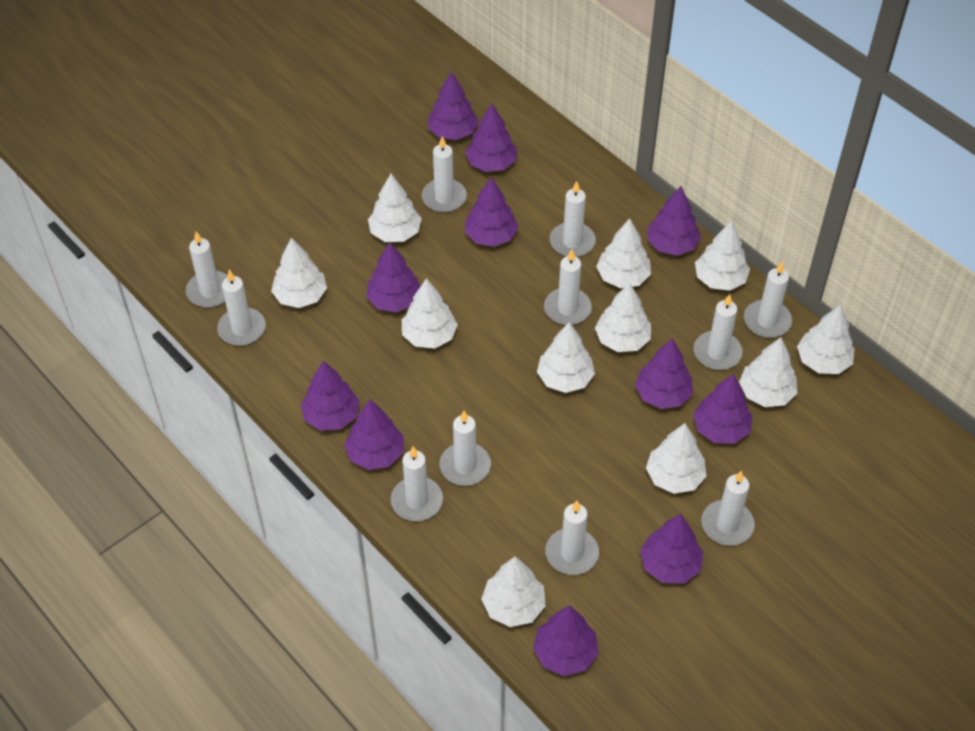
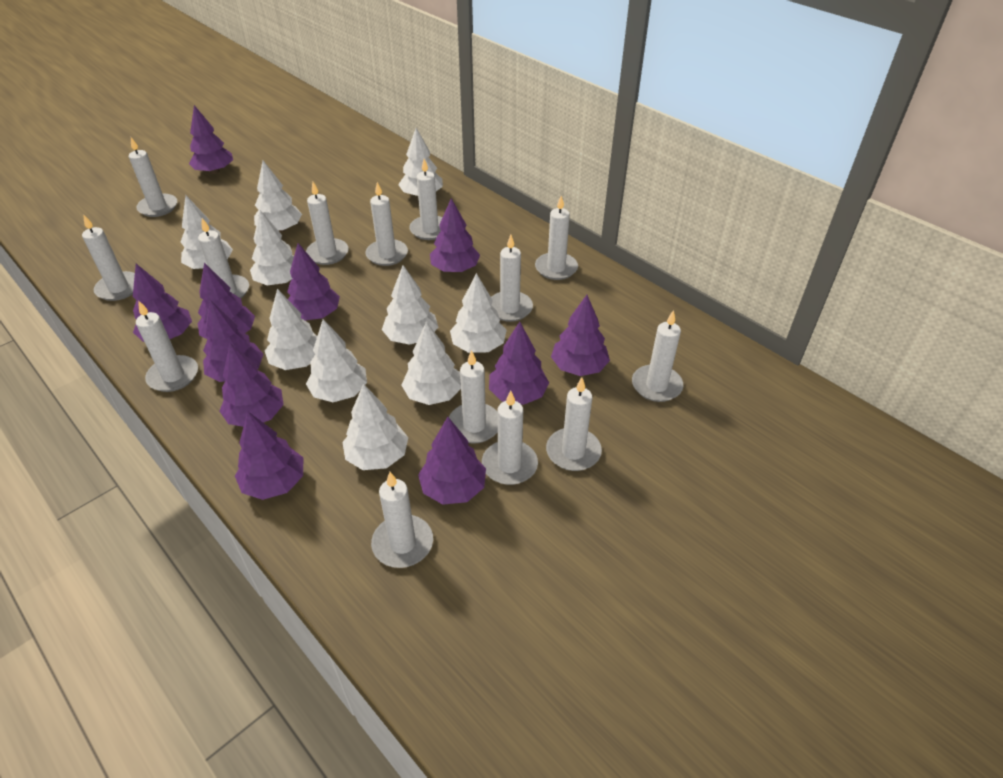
white candle: [186,232,228,308] [217,270,266,346] [391,447,443,521] [422,136,467,213] [439,411,491,486] [544,249,592,325] [545,501,599,575] [550,181,596,257] [694,294,743,370] [701,471,755,546] [744,262,792,338] = 11 -> [82,215,135,301] [129,138,177,217] [136,301,198,392] [198,218,249,298] [306,182,349,265] [365,182,408,266] [371,472,433,568] [409,159,443,240] [449,350,498,443] [482,390,538,485] [491,235,533,322] [535,196,578,280] [546,377,602,471] [632,310,683,402] = 14
white tree: [271,238,327,308] [368,174,422,242] [402,278,458,348] [481,556,545,627] [537,322,595,393] [595,282,651,352] [596,218,651,288] [646,423,707,494] [695,221,750,291] [739,337,797,407] [797,304,855,374] = 11 -> [181,195,233,269] [250,210,294,286] [254,161,302,232] [265,289,317,370] [306,319,367,402] [342,384,408,470] [382,265,438,345] [398,128,443,196] [401,321,461,405] [450,273,507,353] = 10

